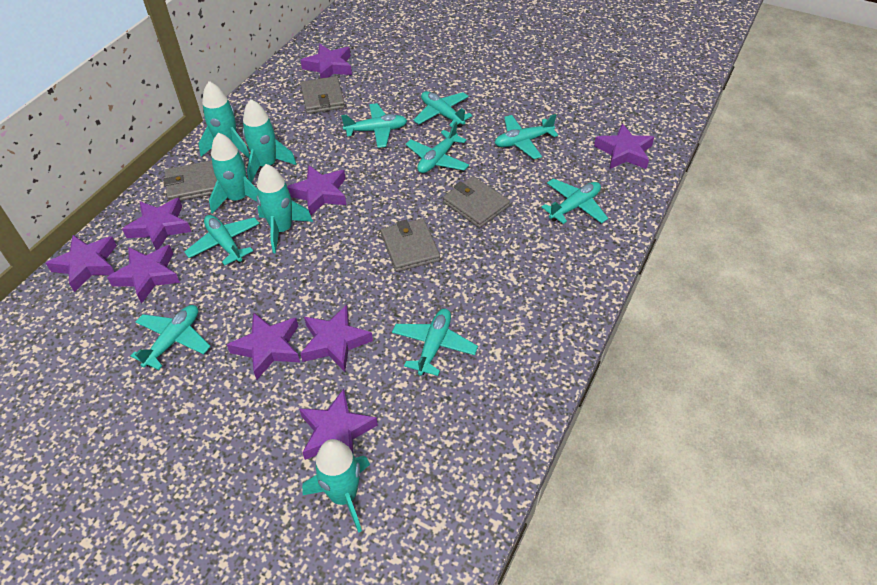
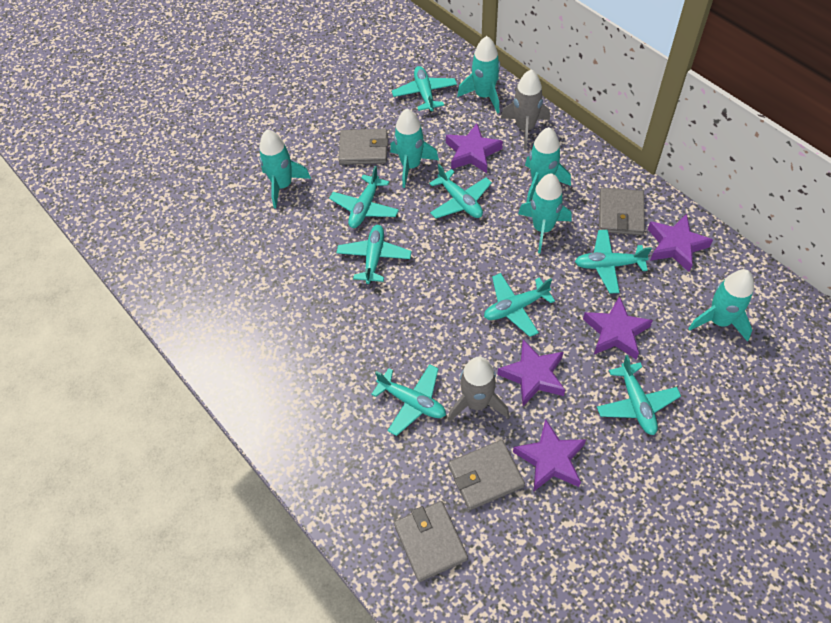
grey rocket: none = 0 -> [448,357,509,422] [501,69,550,150] = 2
purple star: [46,235,117,292] [107,245,180,304] [122,198,192,250] [227,313,300,380] [287,165,346,215] [299,389,378,460] [300,305,373,372] [301,44,352,78] [594,124,654,169] = 9 -> [446,123,503,173] [497,340,565,406] [513,419,586,491] [583,296,653,359] [648,214,713,272] = 5
turquoise rocket: [198,81,250,158] [209,132,258,214] [243,99,297,183] [257,164,313,253] [302,439,370,533] = 5 -> [259,130,311,208] [390,109,439,188] [457,36,500,114] [518,173,572,254] [525,127,571,203] [688,269,754,342] = 6

